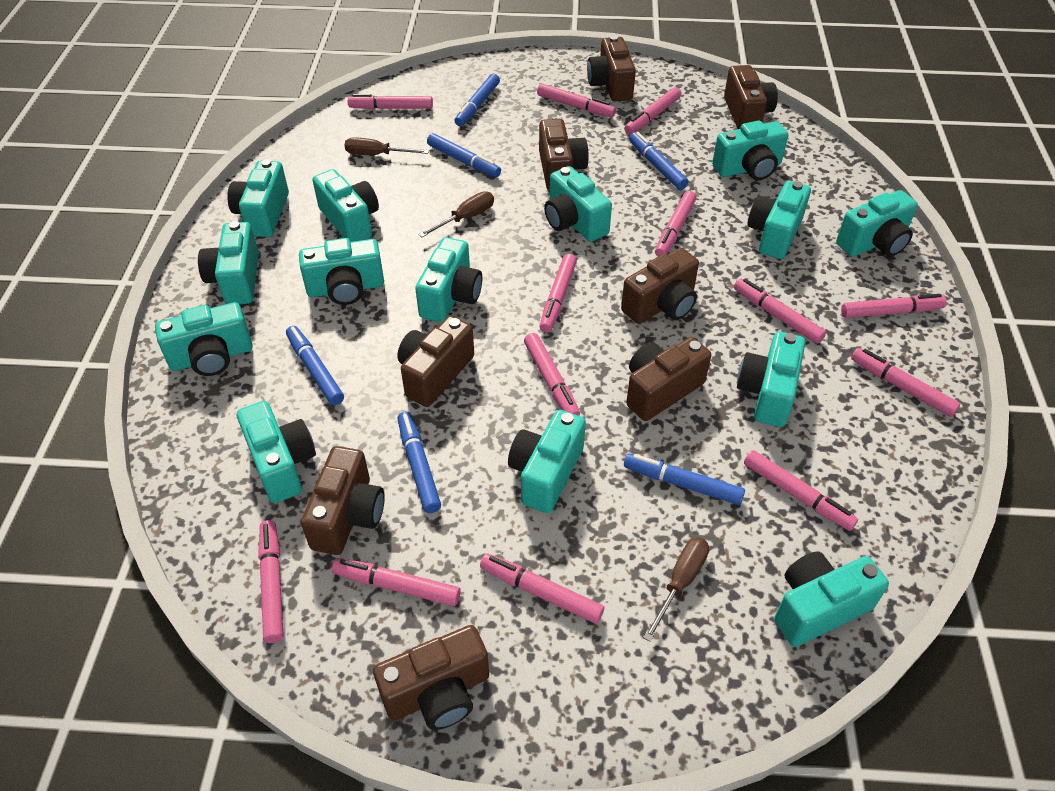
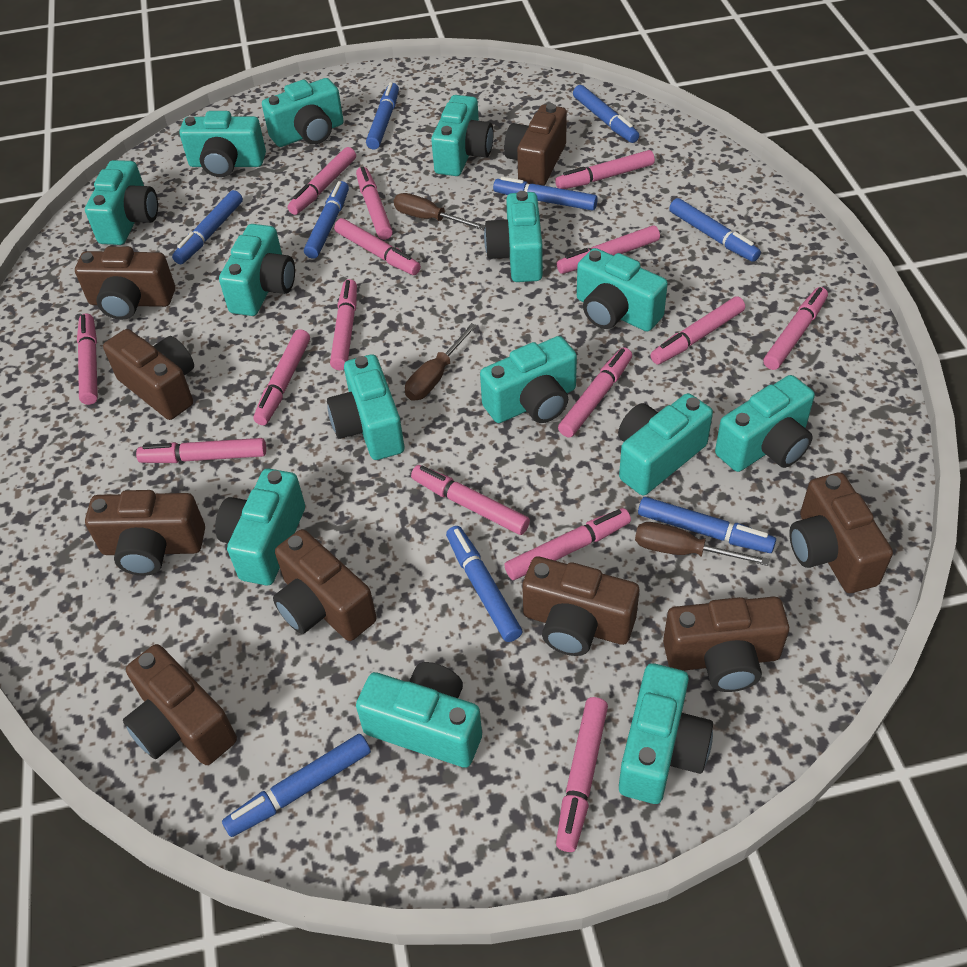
blue marker: [286,326,344,405] [398,412,441,513] [427,133,501,177] [455,74,500,126] [624,453,745,505] [629,132,688,190] = 6 -> [172,190,243,264] [222,734,371,837] [304,181,349,259] [366,82,399,150] [446,526,522,642] [493,177,598,211] [573,85,639,143] [638,497,776,553] [669,198,761,262] = 9
brown camera: [301,446,385,555] [373,625,489,730] [397,316,474,407] [539,119,589,191] [587,35,636,101] [621,248,699,324] [626,337,711,421] [724,65,778,129] = 8 -> [75,246,175,320] [85,490,205,576] [103,329,194,420] [123,644,237,765] [273,529,377,641] [504,104,567,186] [522,557,639,656] [663,596,789,692] [789,472,893,593] = 9
pink marker: [258,520,284,643] [332,558,461,606] [348,94,433,109] [480,554,604,624] [524,333,580,416] [537,84,616,117] [540,254,577,333] [624,87,681,135] [655,191,697,256] [734,278,826,344] [744,450,858,531] [841,294,947,318] [851,348,960,417] = 13 -> [77,313,98,405] [136,438,266,463] [253,329,310,425] [288,147,356,215] [330,279,357,370] [334,218,421,275] [356,166,393,240] [411,465,530,535] [504,508,631,580] [555,150,655,189] [556,697,608,852] [557,225,660,274] [558,347,632,437] [650,296,745,365] [763,287,828,370] = 15

